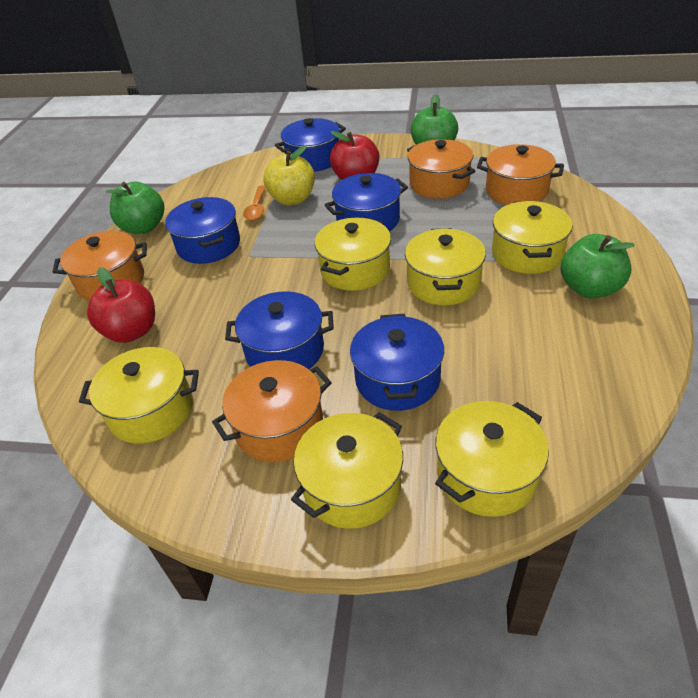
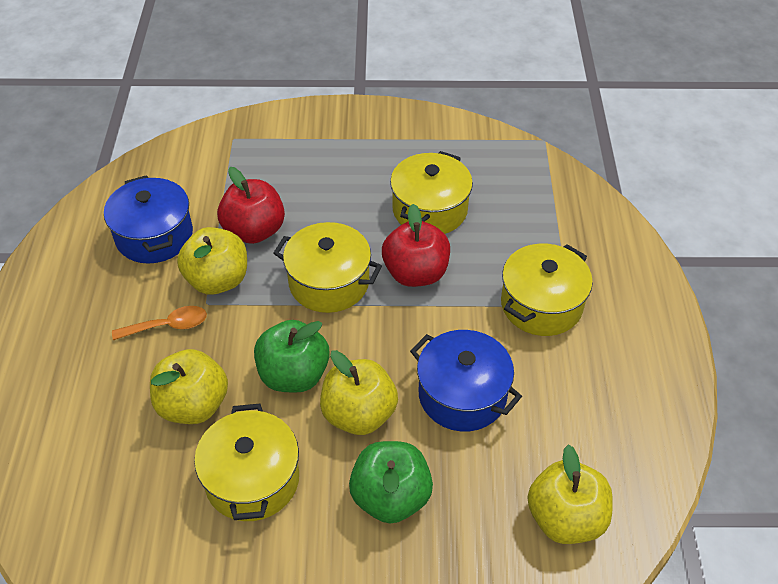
blue pot: [165,197,240,264] [225,291,334,369] [275,118,346,172] [325,173,408,232] [350,314,444,411] = 5 -> [104,175,193,264] [410,330,522,432] = 2
green apple: [106,181,164,234] [410,94,458,145] [561,234,635,298] = 3 -> [254,320,330,393] [349,441,433,524] = 2
orange pot: [53,231,147,301] [212,360,332,462] [407,139,475,199] [477,144,564,205] = 4 -> none = 0
yellow apple: [263,145,315,205] = 1 -> [150,349,228,424] [177,227,247,295] [320,350,398,435] [527,445,613,544] = 4
yellow pot: [79,347,199,444] [291,412,403,529] [315,217,391,291] [405,228,486,305] [435,401,549,517] [492,201,573,274] = 6 -> [194,404,299,521] [273,222,382,313] [390,151,473,234] [501,243,593,336] = 4

